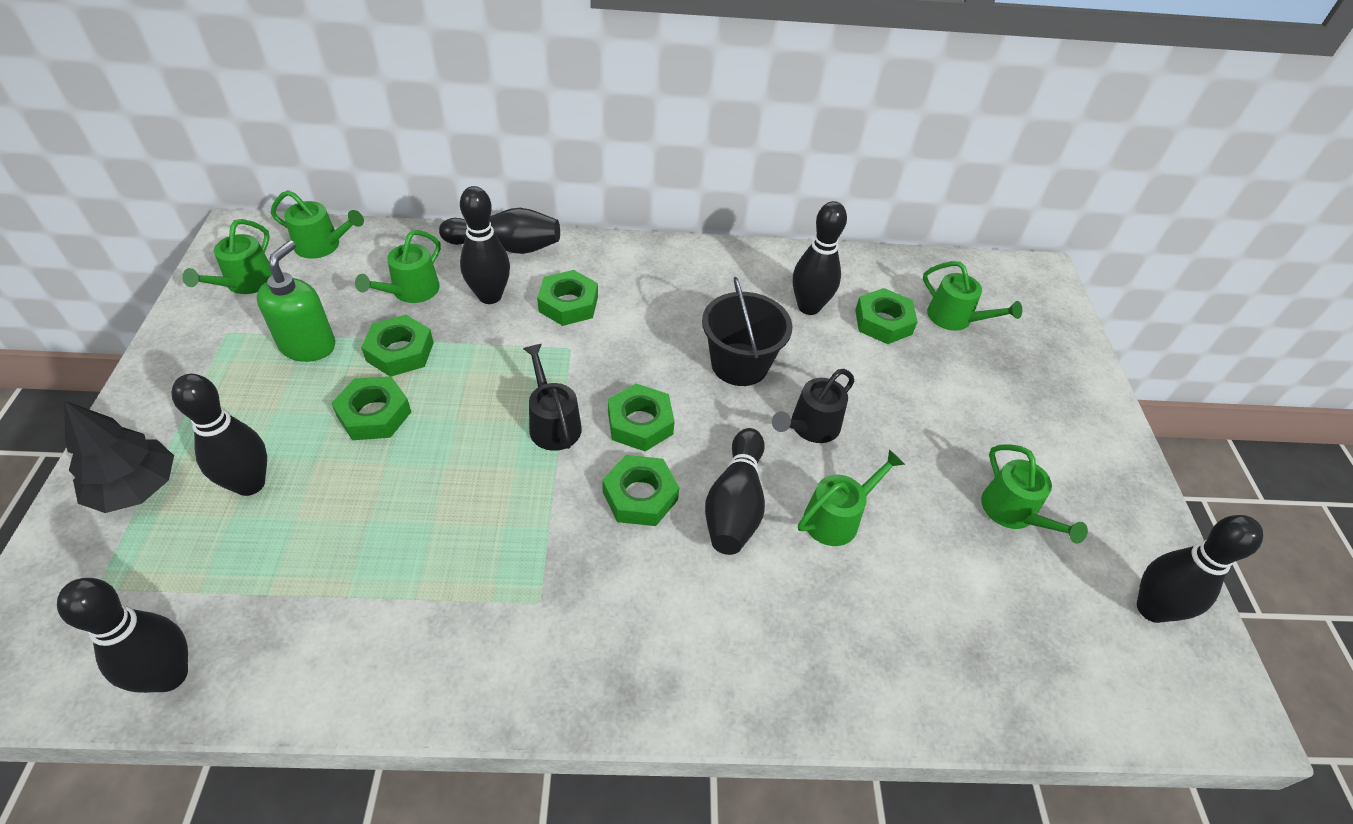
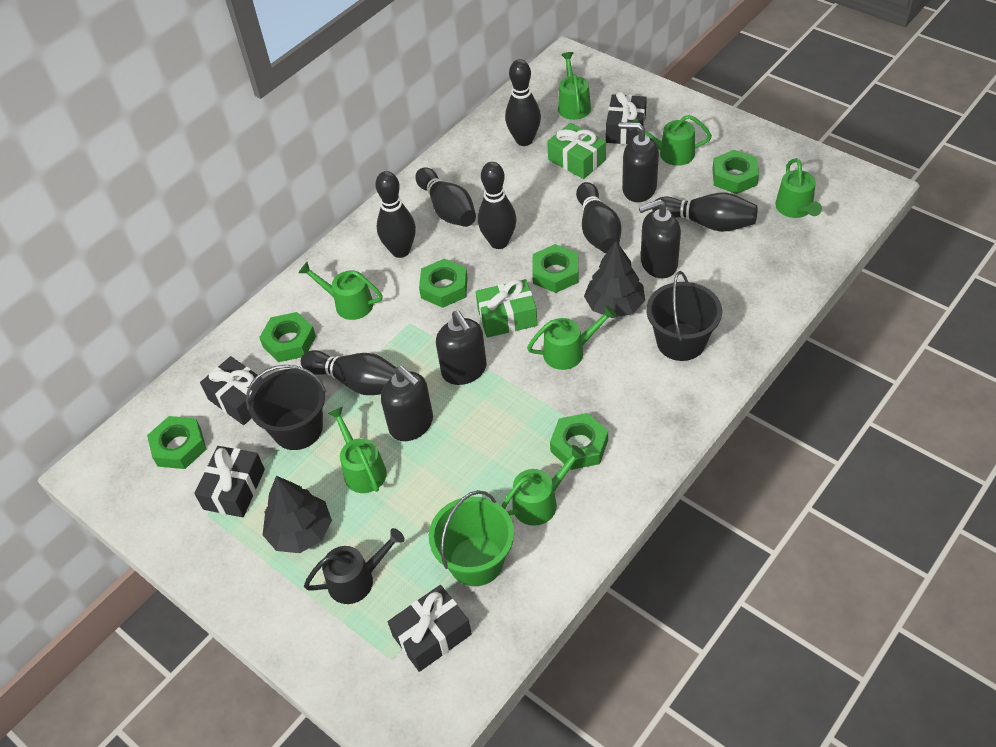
black bucket: [702,277,792,386] = 1 -> [246,365,326,450] [646,271,722,361] = 2
black gift: none = 0 -> [194,446,265,517] [200,356,263,425] [388,585,472,672] [606,92,647,145] = 4
black soap dispenser: none = 0 -> [381,366,433,441] [436,311,487,385] [619,122,659,202] [639,199,681,278] = 4
black tree: [64,401,174,513] = 1 -> [263,476,332,553] [584,241,645,318] = 2
black watering can: [523,344,582,451] [772,369,854,443] = 2 -> [304,528,405,604] = 1
green bucket: none = 0 -> [429,490,514,586] = 1
green gift: none = 0 -> [475,279,537,338] [547,123,606,179] = 2
green soap dispenser: [257,240,335,362] = 1 -> none = 0
green watering can: [182,219,272,294] [271,190,364,259] [355,230,441,303] [798,450,905,546] [923,261,1022,331] [981,444,1088,544] = 6 -> [299,262,383,320] [328,407,387,493] [502,445,586,526] [527,305,617,370] [558,52,591,120] [629,115,712,166] [775,158,822,218] = 7

